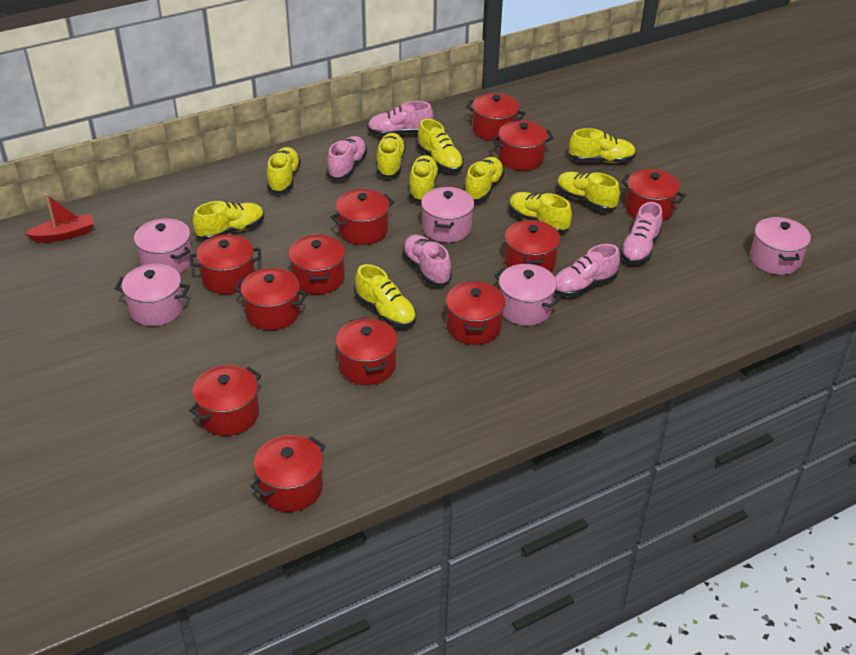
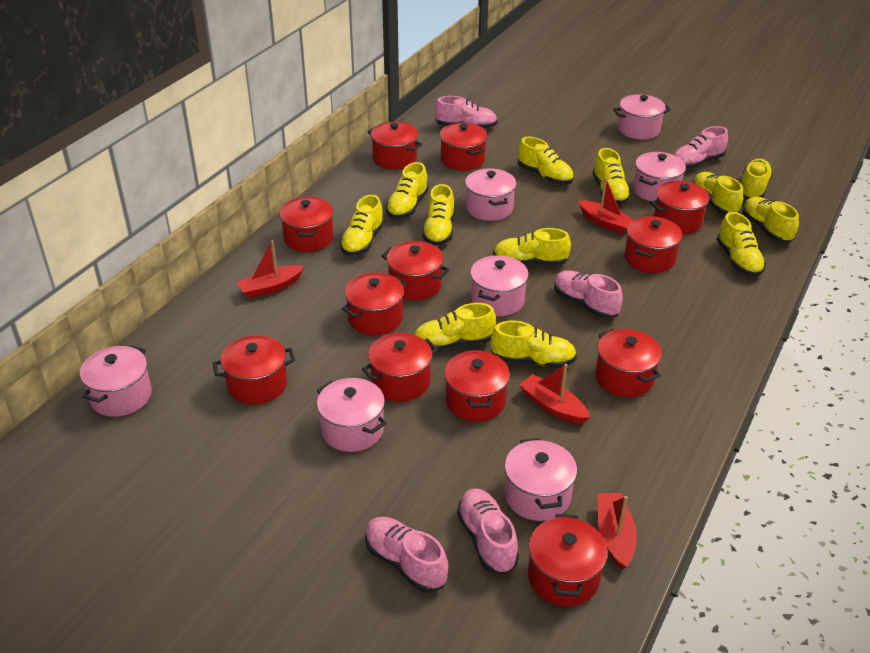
pink pot: [115,264,190,326] [134,218,192,274] [421,187,474,243] [494,264,561,326] [750,217,811,275] = 5 -> [80,345,152,417] [317,378,387,452] [465,168,516,221] [470,255,529,316] [504,438,577,521] [613,94,671,140] [633,152,686,201] = 7
red boat: [25,194,94,243] = 1 -> [236,240,304,299] [519,364,590,424] [578,177,634,234] [597,493,637,570] = 4
yellow shoe: [193,201,264,240] [267,147,301,193] [355,264,416,328] [376,133,406,178] [409,155,439,202] [417,119,464,172] [464,157,505,201] [509,192,572,233] [557,172,620,211] [569,128,636,163] = 10 -> [340,195,384,256] [386,162,429,219] [414,303,496,351] [422,184,454,246] [491,321,577,368] [493,228,571,265] [518,137,574,185] [592,148,631,205] [693,172,743,215] [716,212,766,277] [742,159,773,199] [742,197,799,243] = 12

